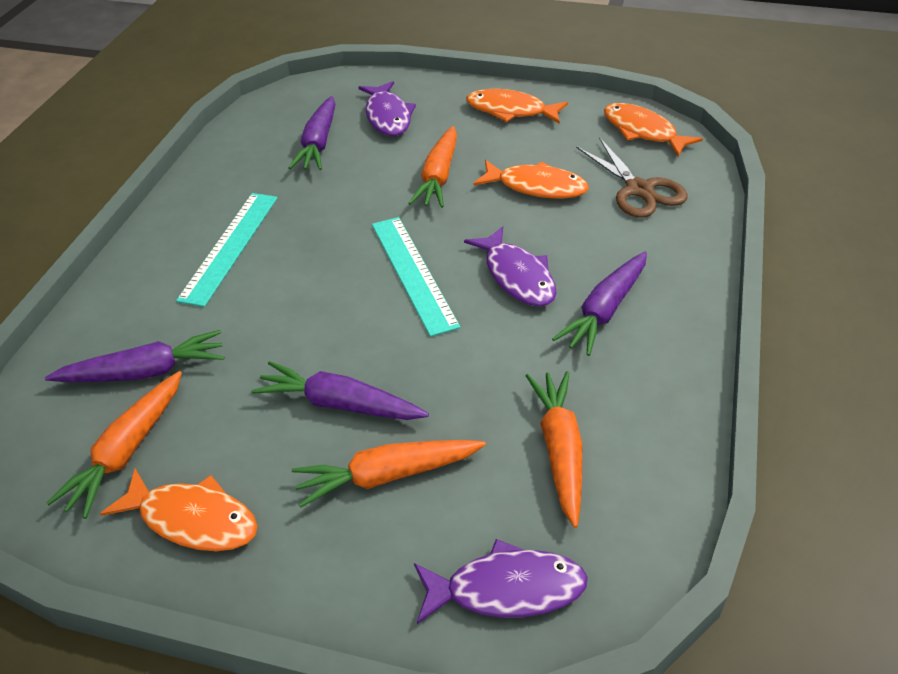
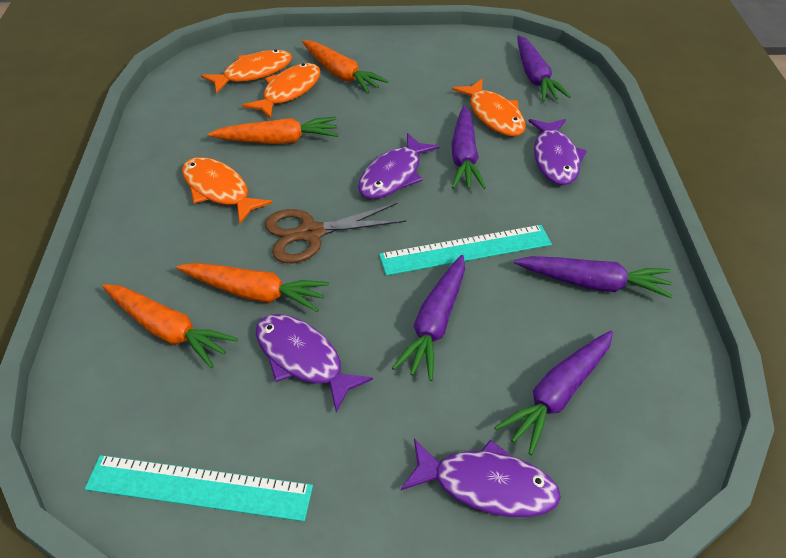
purple carrot: [45,330,225,382] [251,361,429,420] [288,96,336,170] [552,252,647,356] = 4 -> [392,255,465,381] [451,105,486,189] [494,331,613,455] [514,256,673,299] [517,35,571,101] = 5
purple fish: [359,81,416,136] [414,539,588,624] [464,226,557,307] = 3 -> [256,314,373,412] [358,133,440,199] [401,439,561,517] [529,119,587,185] = 4

